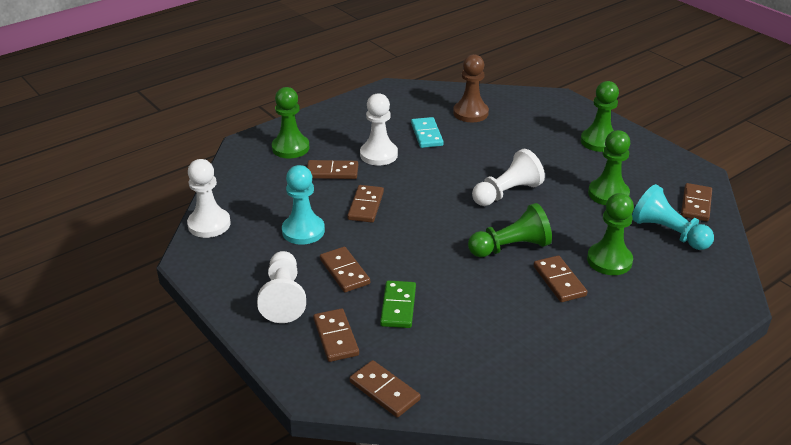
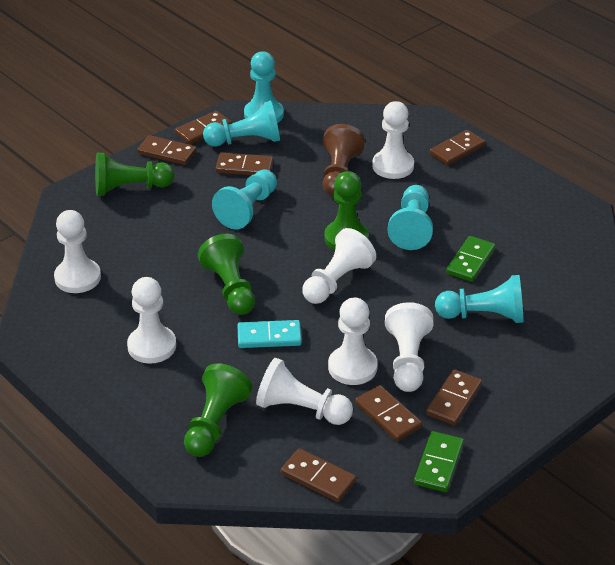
green domino: [380,281,416,328] = 1 -> [414,431,464,492] [446,236,495,282] = 2
green pawn: [272,87,309,158] [468,203,552,257] [581,81,619,152] [587,193,634,275] [588,130,630,205] = 5 -> [95,153,174,196] [184,363,252,457] [198,234,255,315] [324,171,369,250] = 4
turquoise pawn: [282,165,325,245] [632,184,714,250] = 2 -> [203,100,280,147] [212,169,277,229] [244,51,284,123] [387,185,433,250] [435,275,524,323] = 5
white pawn: [187,159,231,238] [257,251,306,323] [360,93,398,166] [472,149,545,206] = 4 -> [54,210,101,293] [127,277,176,364] [256,358,353,425] [302,228,376,304] [328,297,378,385] [372,101,414,179] [385,302,434,392] = 7

